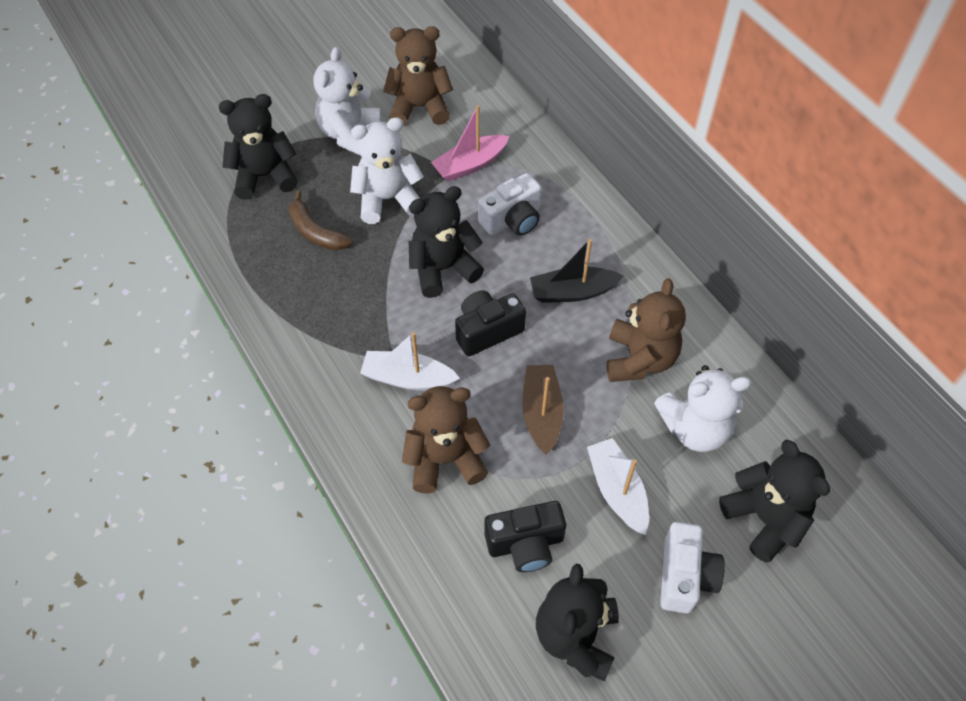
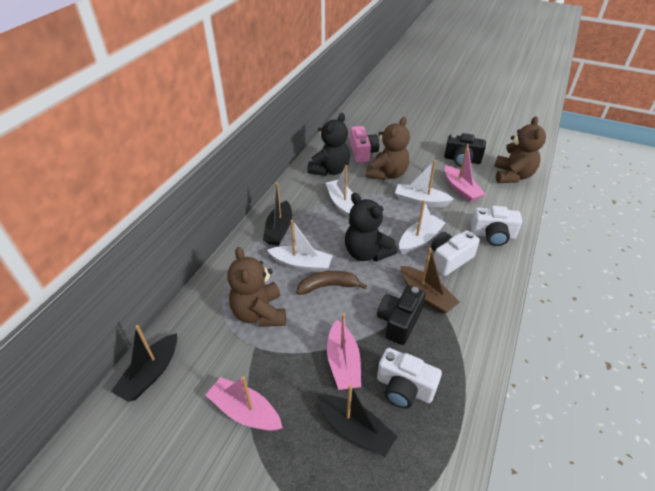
black boat: [530,239,624,303] = 1 -> [111,325,177,402] [263,182,292,245] [317,385,398,457] = 3
black teddy bear: [219,94,298,200] [409,186,484,298] [536,564,619,682] [719,440,830,563] = 4 -> [307,113,350,176] [345,193,397,262] = 2
pink boat: [431,105,509,182] = 1 -> [206,376,283,431] [327,313,361,390] [445,144,485,202] = 3
pink camera: none = 0 -> [350,126,379,163] = 1
white boat: [360,332,460,390] [587,438,649,535] = 2 -> [267,220,333,272] [326,165,354,218] [395,160,454,207] [399,200,445,254] = 4
white camera: [478,173,541,236] [660,522,725,613] = 2 -> [377,348,442,409] [431,230,480,276] [471,206,522,246] = 3
white teddy bear: [314,47,381,156] [350,117,424,224] [654,365,751,452] = 3 -> none = 0

